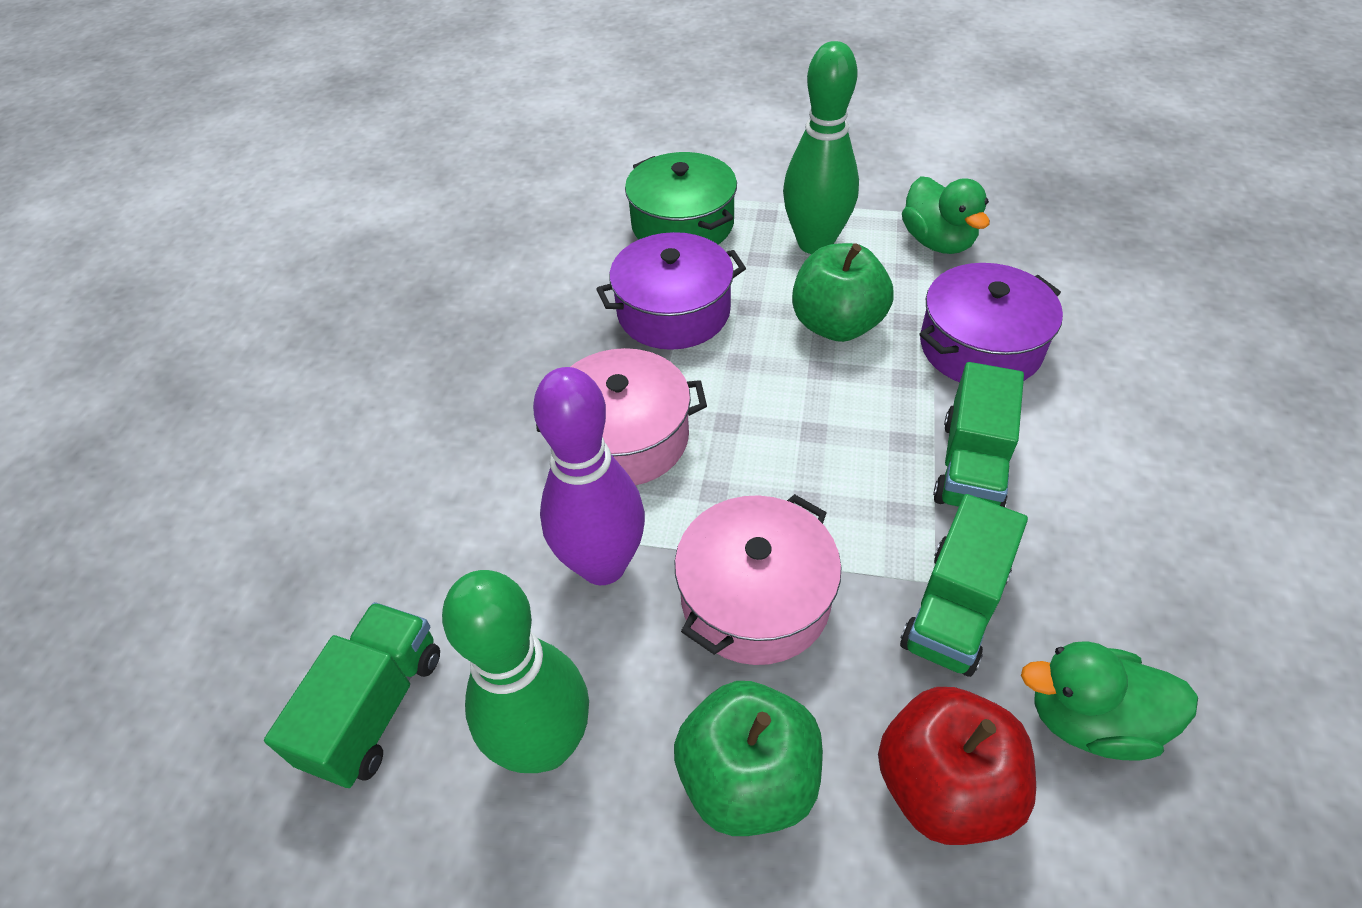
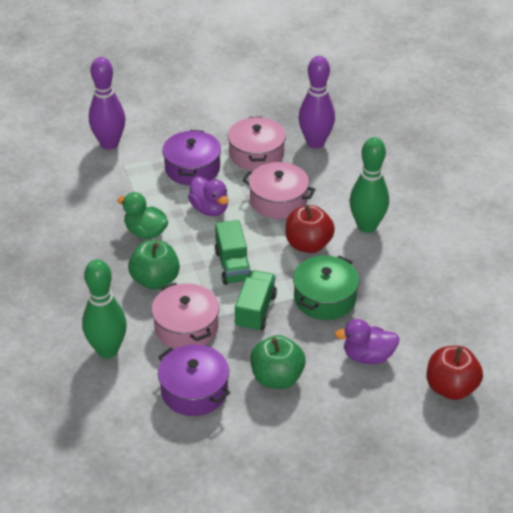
green duck: [902,176,990,254] [1021,641,1198,761] = 2 -> [117,192,168,239] = 1
green truck: [264,602,440,788] [900,494,1028,677] [933,362,1024,507] = 3 -> [215,220,251,285] [235,270,277,332] = 2
pink pot: [536,348,707,485] [675,494,841,665] = 2 -> [151,283,219,349] [228,117,286,171] [242,162,316,219] = 3
purple bowling pin: [533,367,645,585] = 1 -> [89,57,125,150] [298,56,335,148] = 2
purple duck: none = 0 -> [188,176,229,216] [335,319,400,364] = 2
red apple: [878,687,1036,845] = 1 -> [286,205,335,253] [427,346,483,400] = 2

